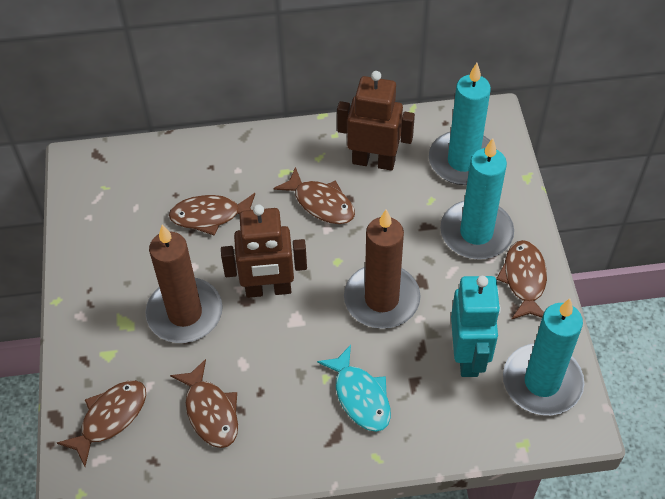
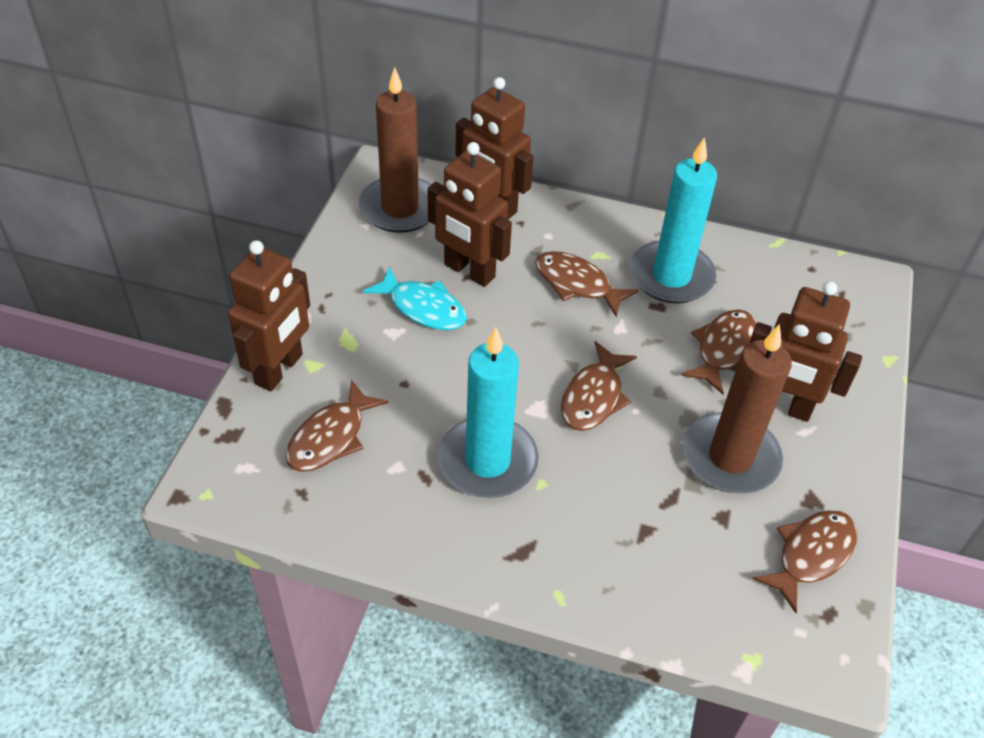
brown robot: [221,204,307,298] [337,71,415,171] = 2 -> [228,240,310,391] [427,142,512,287] [455,77,534,219] [750,281,862,422] = 4
turquoise candle: [429,63,497,185] [440,138,514,259] [503,299,584,415] = 3 -> [438,327,539,498] [630,137,717,304] = 2
turquoise robot: [451,276,501,377] = 1 -> none = 0

